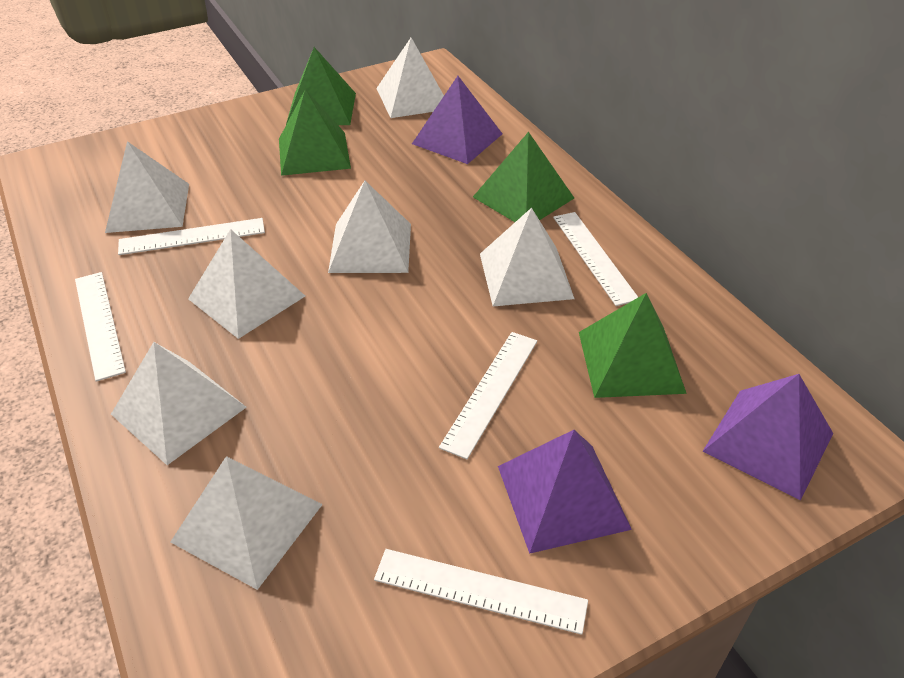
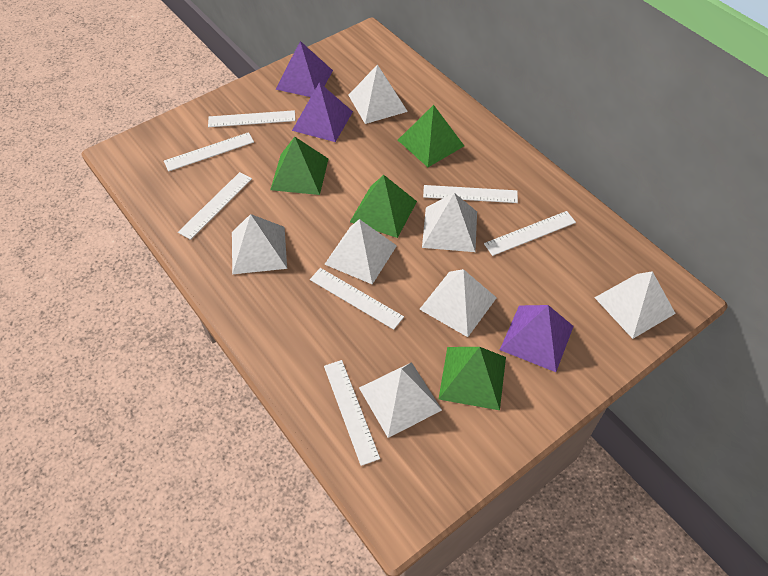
white ruler: [75,272,126,382] [118,218,265,255] [374,549,588,635] [439,332,537,459] [553,212,638,306] = 5 -> [164,132,254,171] [178,172,252,240] [208,110,295,127] [310,268,404,330] [324,360,380,466] [423,185,518,203] [484,211,576,256] = 7

